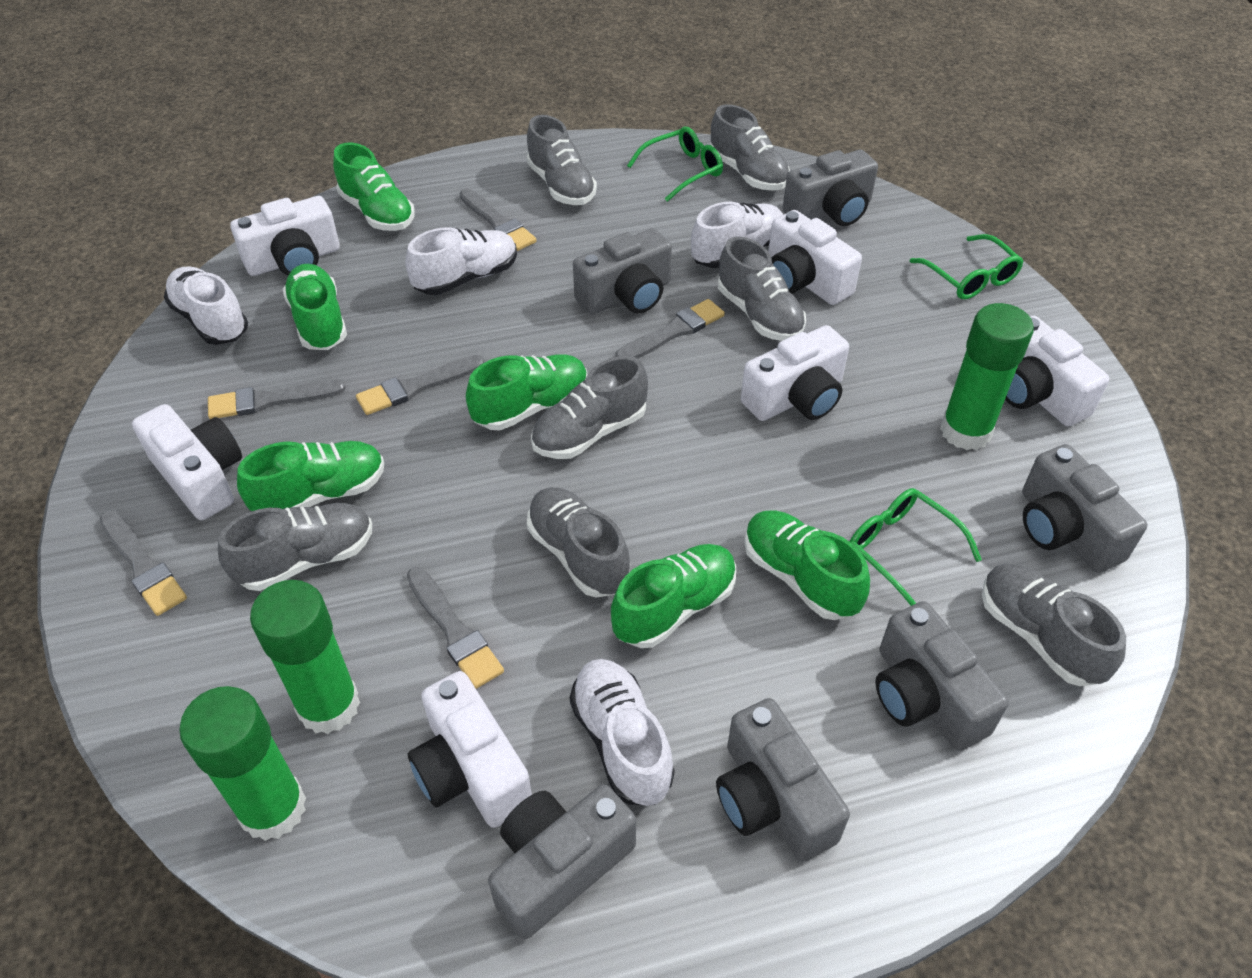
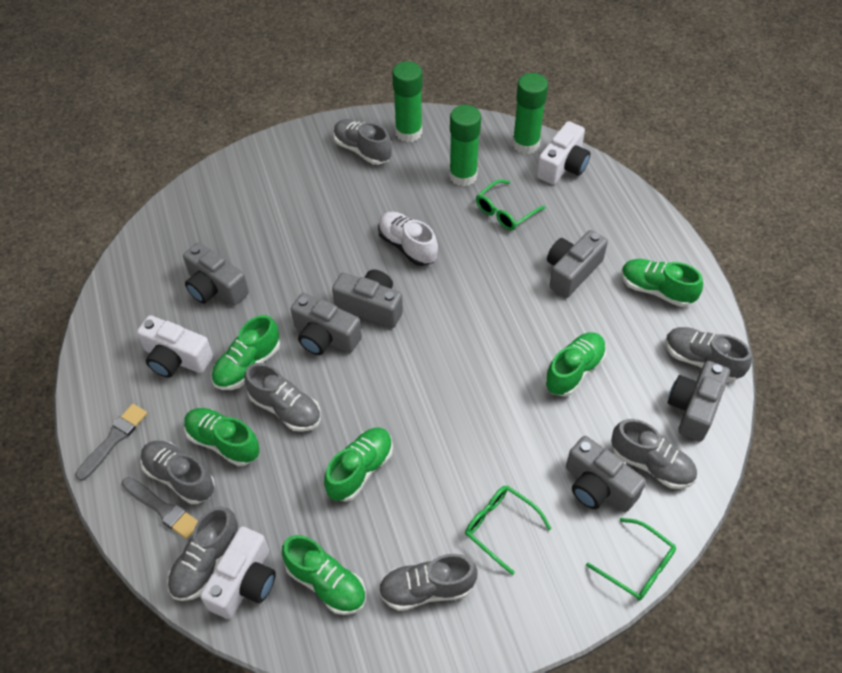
grey brush: [99,511,187,616] [208,379,346,419] [356,355,484,415] [407,567,504,689] [460,188,537,251] [615,299,725,359] = 6 -> [75,404,147,481] [122,477,198,539] = 2
white camera: [132,404,242,520] [230,196,340,276] [408,671,532,828] [741,325,849,421] [768,210,862,305] [1005,316,1109,426] = 6 -> [137,315,213,378] [200,526,276,619] [537,121,591,185] = 3
white shoe: [164,266,248,345] [405,227,517,295] [570,659,675,806] [691,202,783,268] = 4 -> [378,212,438,266] = 1

